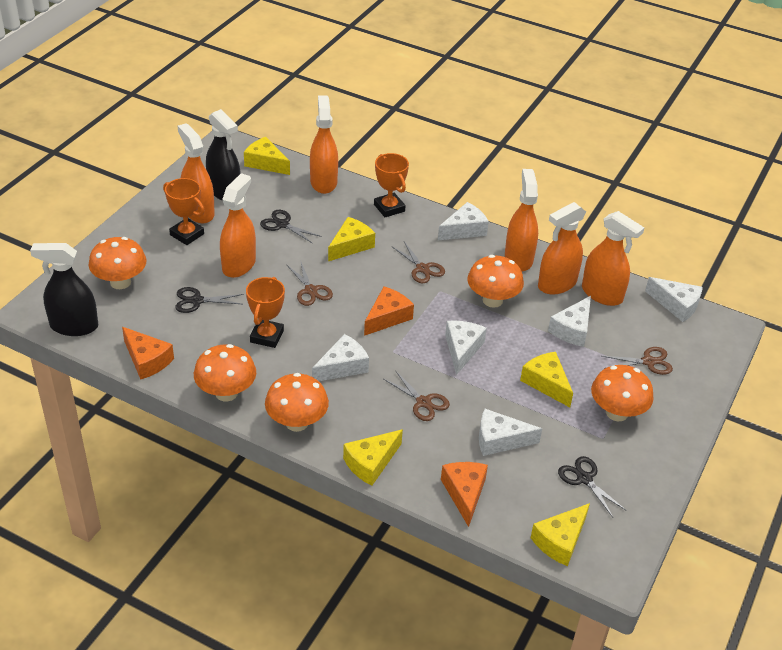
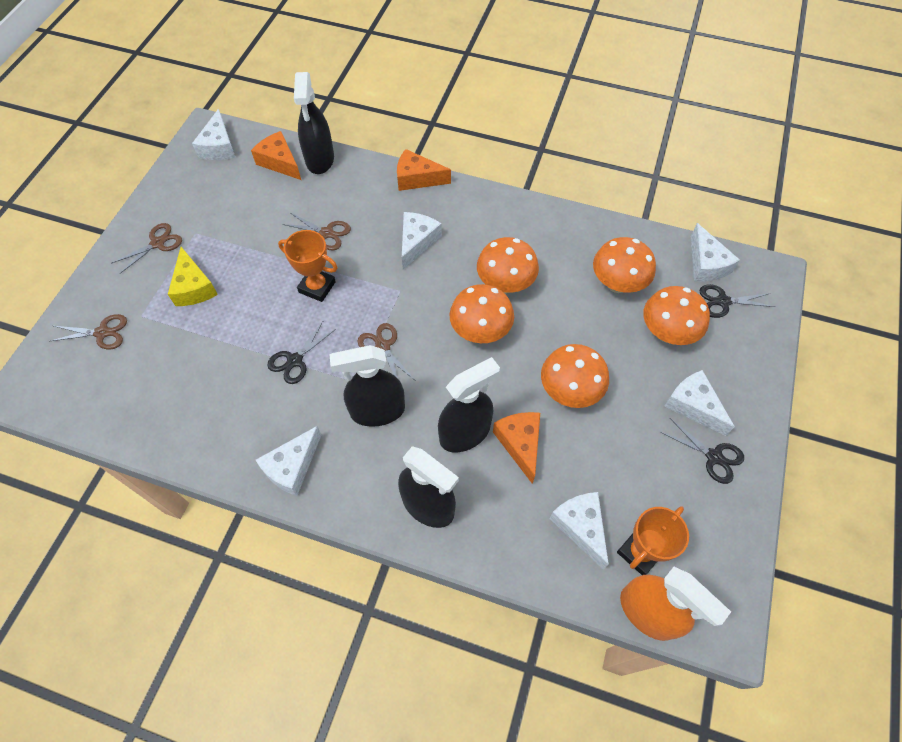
black spray bottle: [30,243,98,336] [206,109,241,201] = 2 -> [294,72,334,174] [329,345,405,427] [398,446,459,528] [438,357,500,452] = 4
orange spray bottle: [178,123,215,223] [220,173,256,278] [310,95,338,194] [505,169,538,271] [538,202,586,295] [582,211,644,306] = 6 -> [620,567,731,641] = 1
orange trophy: [163,178,205,245] [246,277,285,348] [374,153,409,217] = 3 -> [278,230,338,302] [617,506,689,575] = 2
yellow cheese: [244,137,290,175] [328,217,375,261] [343,429,403,486] [520,352,573,407] [531,503,590,566] = 5 -> [168,247,218,306] = 1

